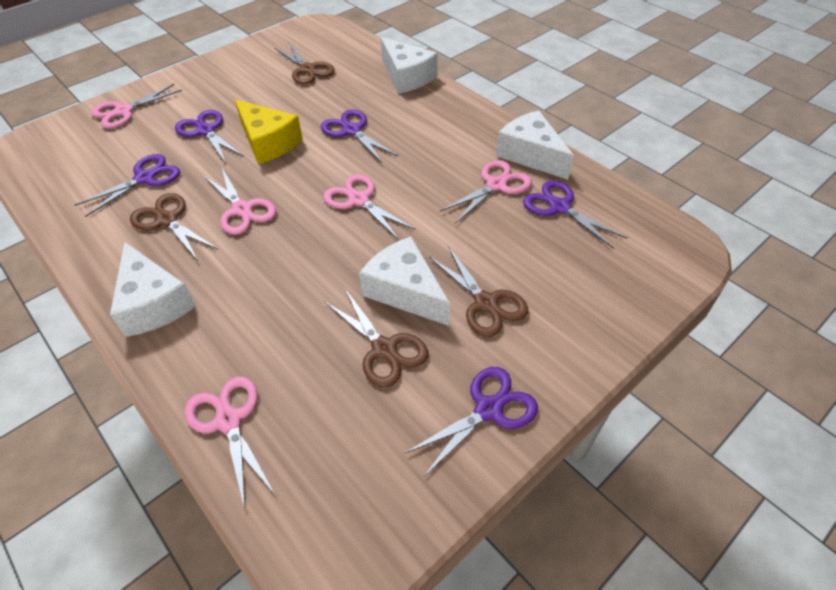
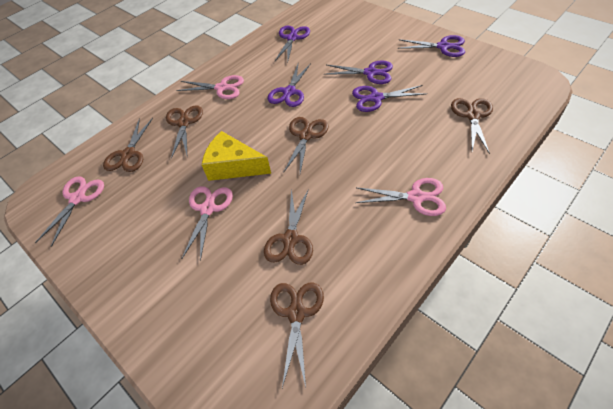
brown scissors: [130,193,218,259] [275,43,335,84] [325,289,428,387] [429,246,528,337] = 4 -> [103,118,153,172] [166,105,203,159] [264,189,313,265] [270,283,324,388] [283,117,329,173] [451,98,493,154] = 6
pink scissors: [91,84,182,129] [184,376,275,510] [203,168,276,235] [323,174,416,240] [440,160,532,224] = 5 -> [35,176,104,247] [176,75,244,99] [182,186,233,261] [355,178,446,216] = 4
white cheese: [110,242,196,337] [359,236,450,326] [381,37,437,94] [496,110,574,180] = 4 -> none = 0

